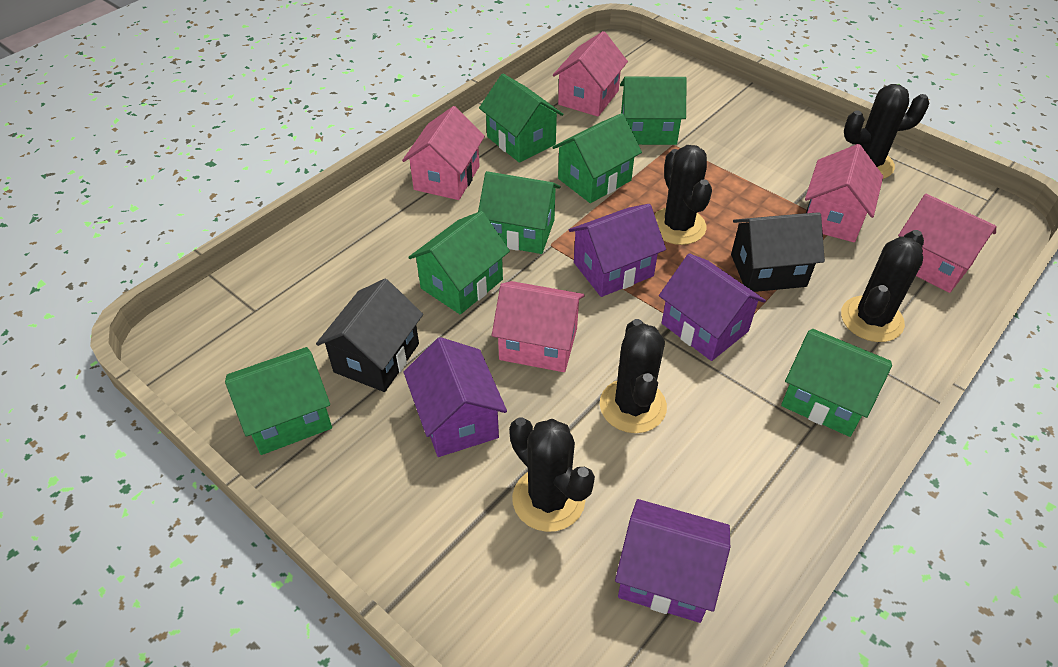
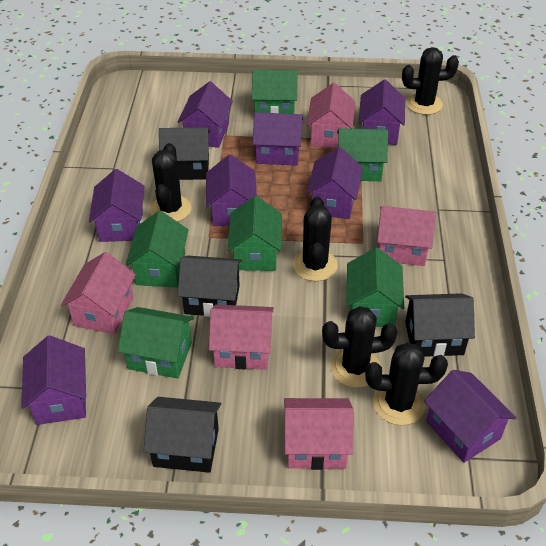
black house: [316,279,423,392] [731,212,825,292] = 2 -> [144,397,221,473] [159,127,210,180] [177,256,242,317] [405,293,475,357] = 4
green house: [225,347,332,455] [408,211,510,315] [478,171,560,254] [479,74,563,163] [552,113,642,203] [620,77,687,145] [781,329,892,437] = 7 -> [118,307,194,379] [126,211,188,288] [228,196,282,271] [252,69,298,114] [337,128,388,181] [347,247,404,327] = 6
purple house: [404,337,507,457] [569,204,666,297] [615,499,730,623] [659,253,766,361] = 4 -> [21,335,87,425] [89,169,144,242] [178,81,233,148] [206,154,257,226] [253,112,303,166] [307,147,363,219] [359,79,405,145] [424,370,516,463] = 8

